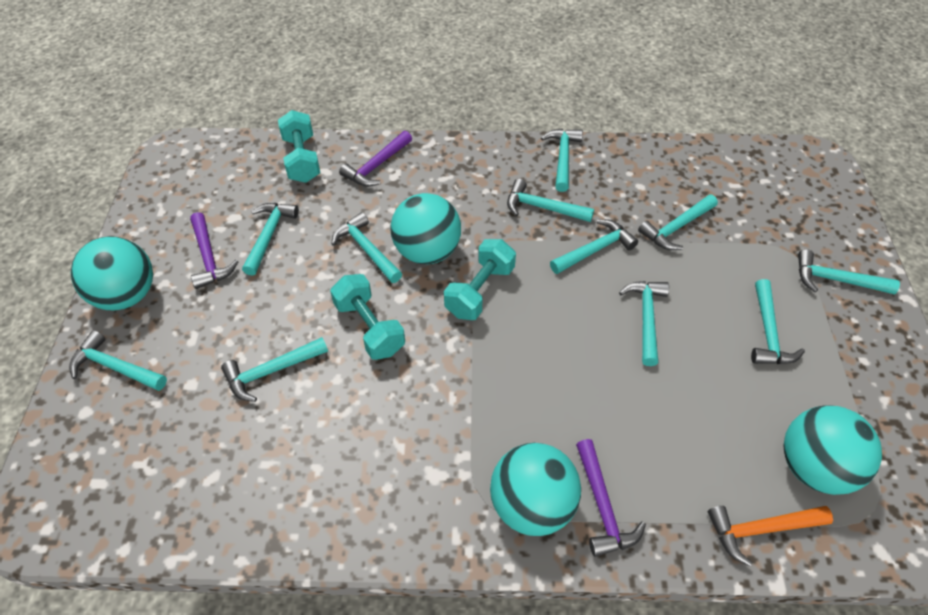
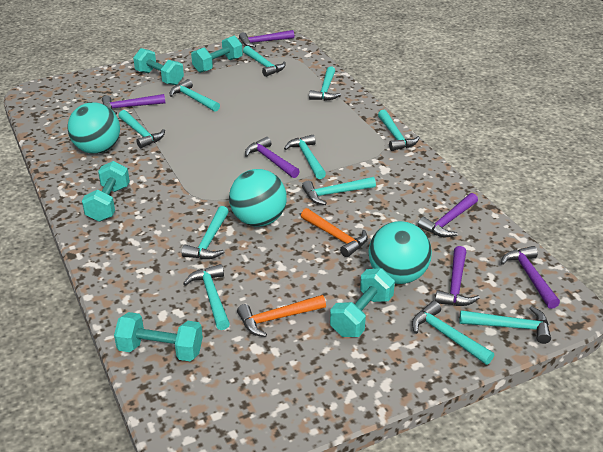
orange hammer: [708,506,833,566] = 1 -> [237,295,326,337] [301,208,368,257] = 2
purple hammer: [190,212,239,289] [339,131,412,187] [576,439,646,557] = 3 -> [102,94,165,114] [239,30,294,47] [245,137,300,178] [418,193,478,237] [435,246,480,306] [501,246,560,309] = 6
turquoise ball: [71,236,153,311] [390,193,461,264] [490,443,581,536] [783,405,882,495] = 4 -> [67,102,120,154] [229,169,287,227] [368,221,432,284] = 3
turquoise dumbbell: [278,110,320,183] [330,274,405,360] [444,239,516,320] = 3 -> [82,161,130,222] [114,312,203,361] [133,48,184,85] [191,36,243,73] [330,268,395,337] = 5

